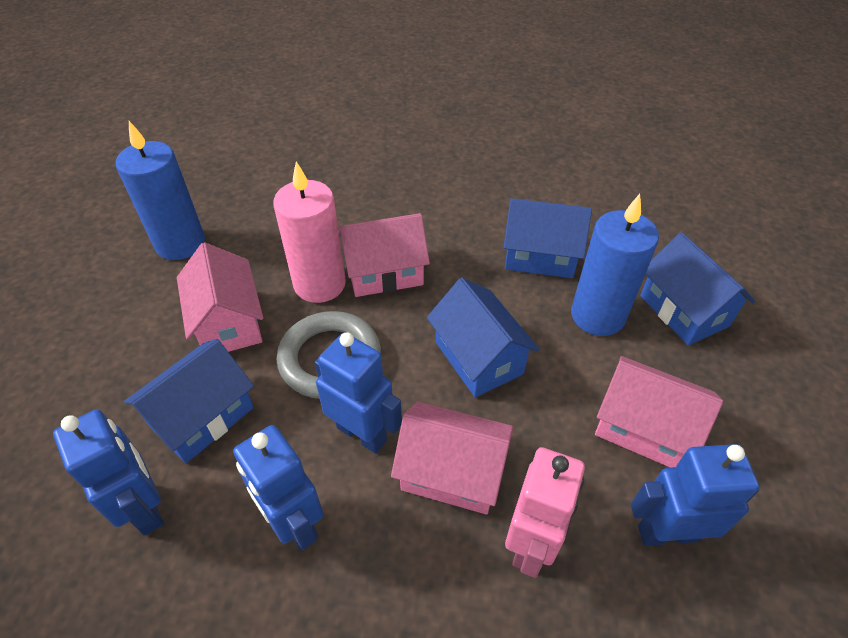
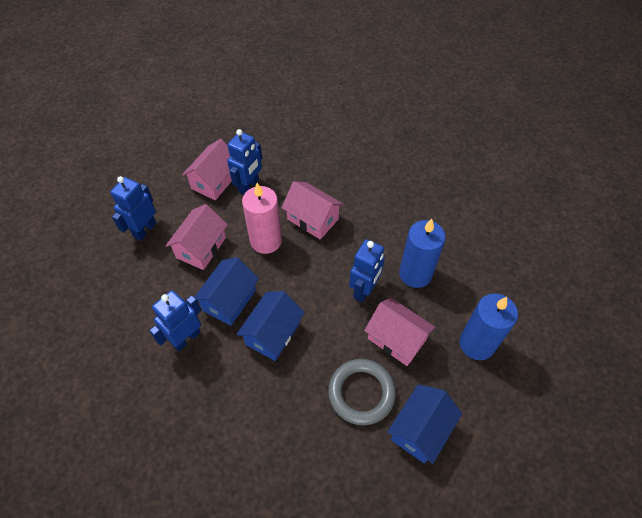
blue house: [124,339,254,463] [427,278,539,398] [503,198,592,278] [640,232,755,346] = 4 -> [195,257,259,326] [236,291,305,361] [387,384,462,464] = 3
pink robot: [505,447,585,578] = 1 -> none = 0

